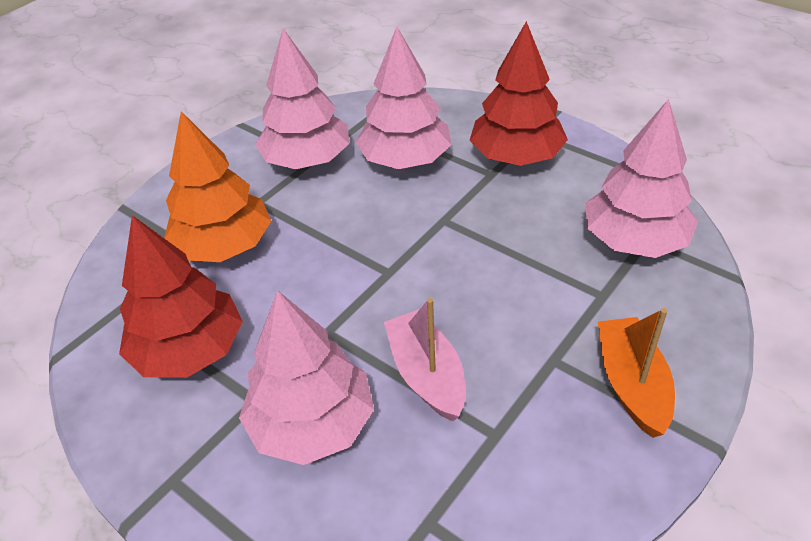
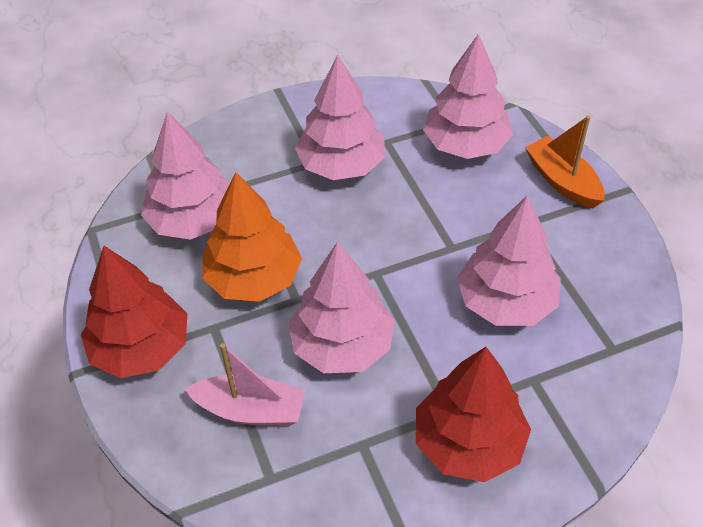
pink tree: [239,290,374,465] [255,29,349,169] [355,27,451,169] [586,99,698,258] = 4 -> [141,112,230,239] [288,242,395,373] [295,55,385,180] [423,34,513,159] [457,196,561,326] = 5

